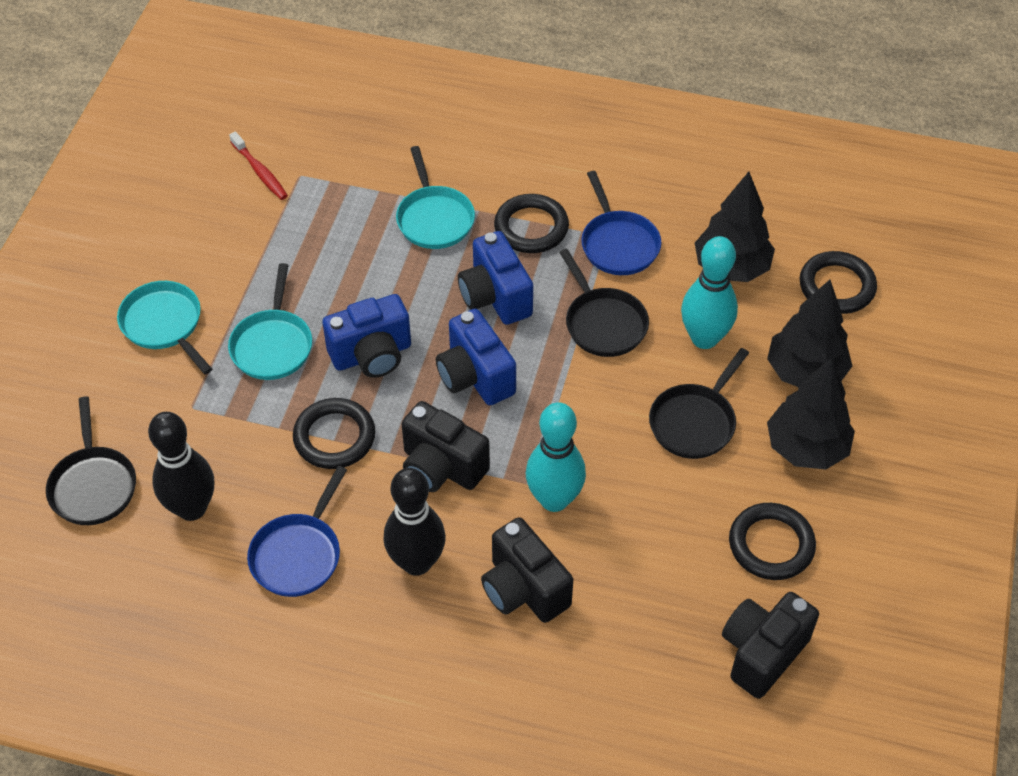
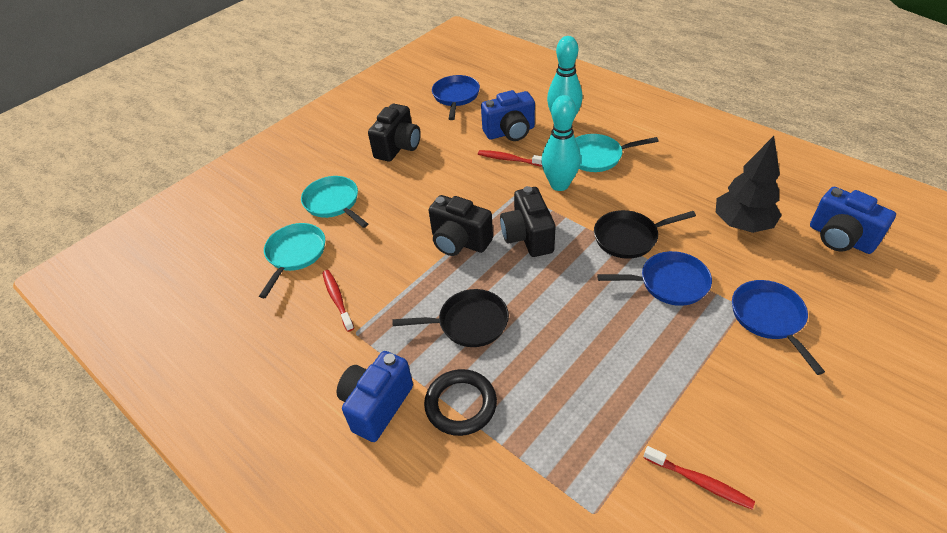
black bowling pin: [148,412,214,521] [384,468,446,576] = 2 -> none = 0
black pan: [46,397,136,525] [559,249,649,357] [649,348,749,459] = 3 -> [392,289,509,347] [594,210,696,259] = 2
black ring: [293,398,375,469] [494,194,569,253] [729,503,816,580] [800,251,877,314] = 4 -> [424,369,497,436] = 1
black tree: [695,172,775,282] [767,280,852,387] [767,358,855,469] = 3 -> [716,136,782,233] = 1
blue pan: [247,466,347,597] [581,171,661,275] = 2 -> [432,75,480,120] [597,251,712,306] [732,280,825,375] = 3
red toothbrush: [229,132,288,200] = 1 -> [322,270,354,332] [478,150,542,167] [644,446,755,509] = 3

